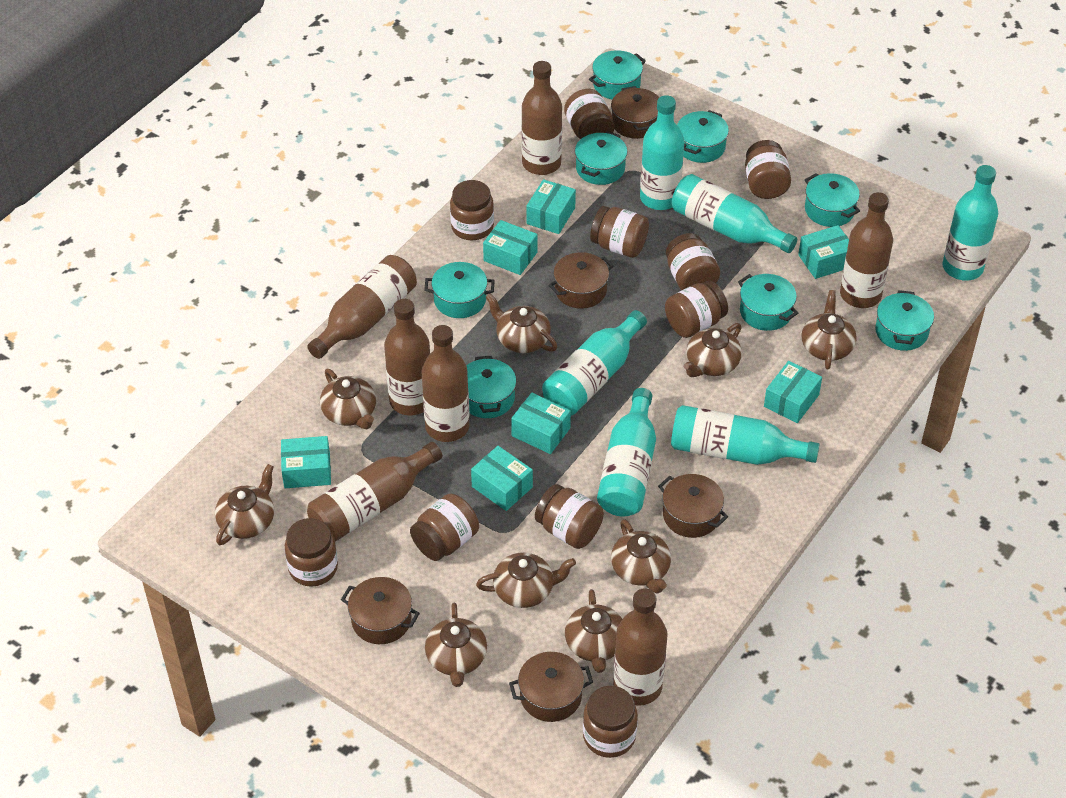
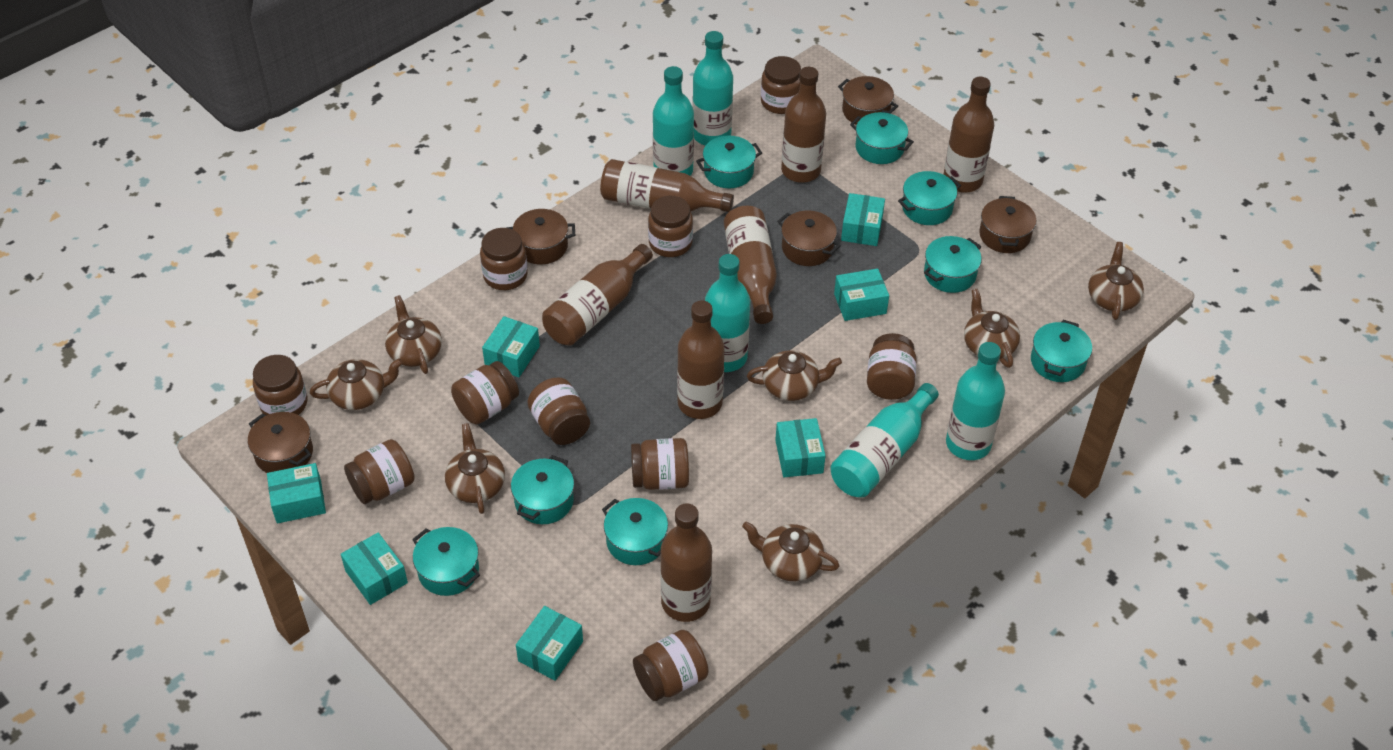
brown teapot: [215,464,274,545] [320,369,376,429] [425,603,487,687] [476,553,576,608] [486,294,557,353] [565,589,622,673] [611,519,671,594] [683,323,742,377] [801,290,857,369] = 9 -> [310,358,403,410] [385,295,442,374] [445,423,505,514] [742,521,840,581] [747,350,842,401] [964,289,1020,368] [1088,242,1144,320] = 7
turquoise bottle: [542,310,647,415] [597,388,656,516] [640,95,684,210] [671,405,820,465] [672,174,797,253] [942,165,998,281] = 6 -> [653,66,694,176] [692,31,733,146] [705,254,750,372] [830,383,939,498] [946,342,1005,460] = 5

